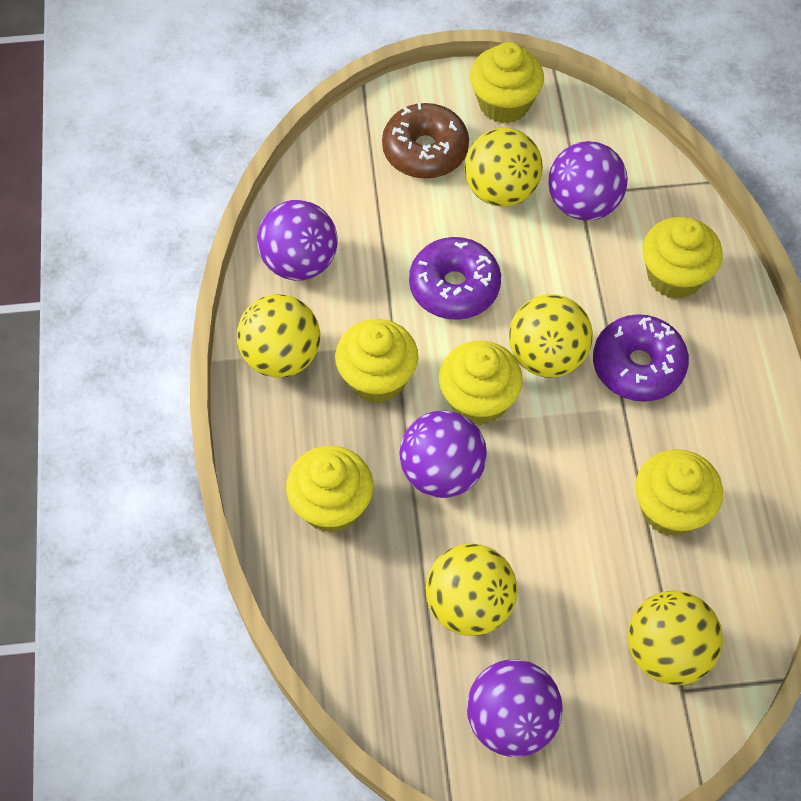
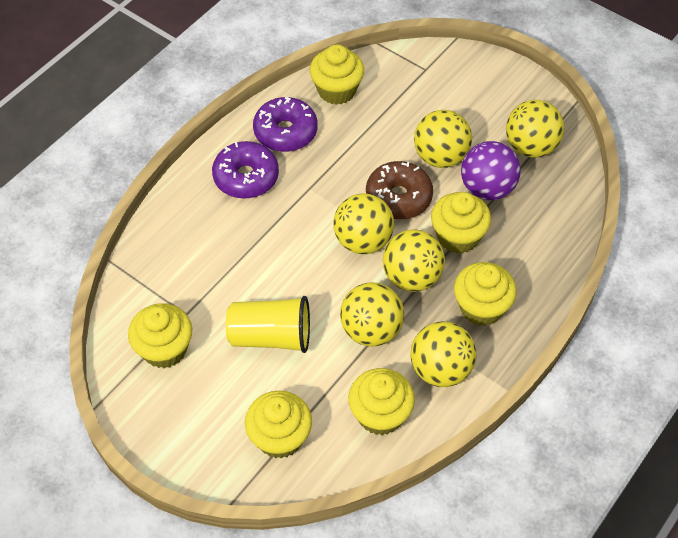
purple ball: [257,200,338,281] [399,410,487,498] [467,660,563,757] [549,141,628,221] = 4 -> [461,141,521,200] = 1
yellow ball: [237,294,320,378] [426,544,517,636] [464,128,543,207] [509,294,593,378] [628,591,723,685] = 5 -> [333,193,394,254] [340,282,404,346] [383,229,445,292] [410,321,476,387] [414,110,472,168] [506,100,564,158] = 6
yellow cup: none = 0 -> [226,296,310,353] = 1

